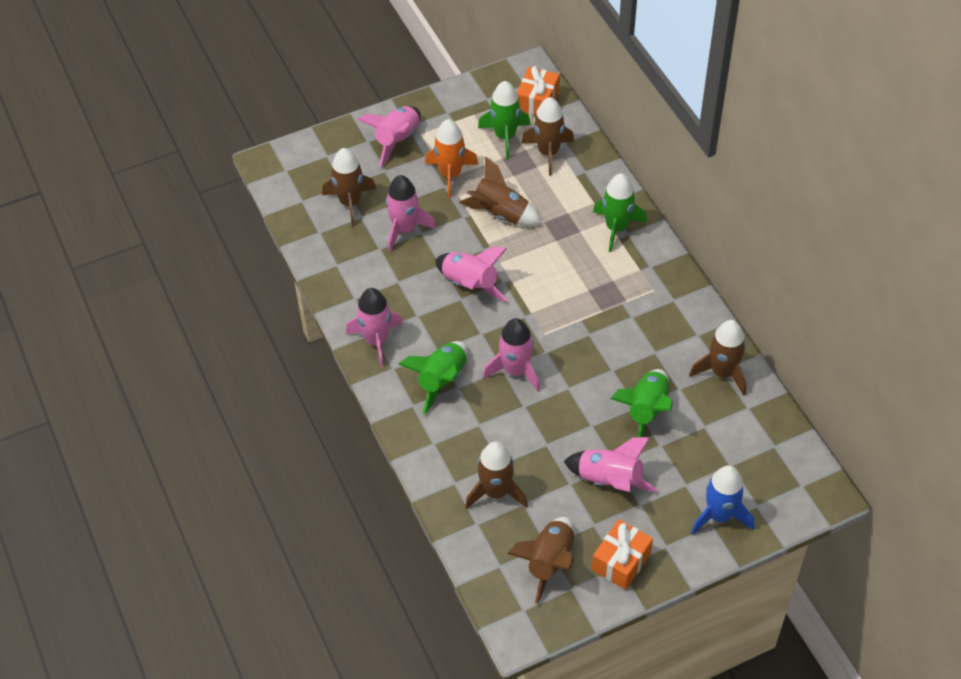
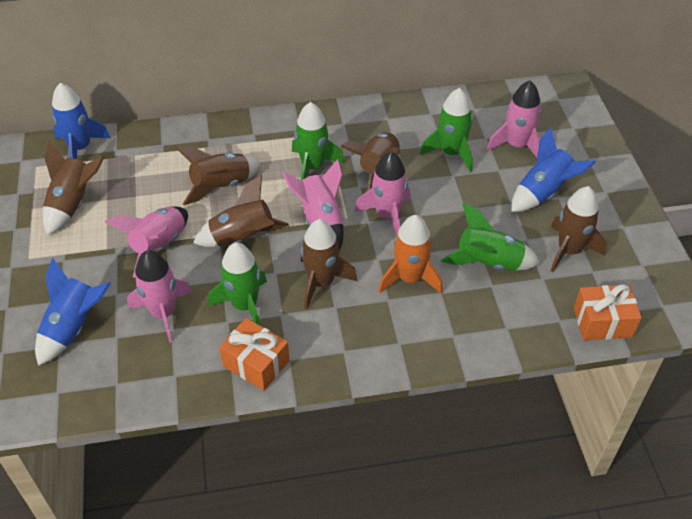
blue rocket: [691,465,754,534] = 1 -> [35,258,111,366] [52,83,111,159] [511,127,596,212] = 3
pink rocket: [346,288,403,367] [357,106,421,167] [386,175,436,252] [435,247,508,302] [483,318,540,392] [564,437,657,492] = 6 -> [105,206,188,278] [127,250,192,343] [282,159,343,251] [355,151,410,235] [487,80,541,157] = 5

